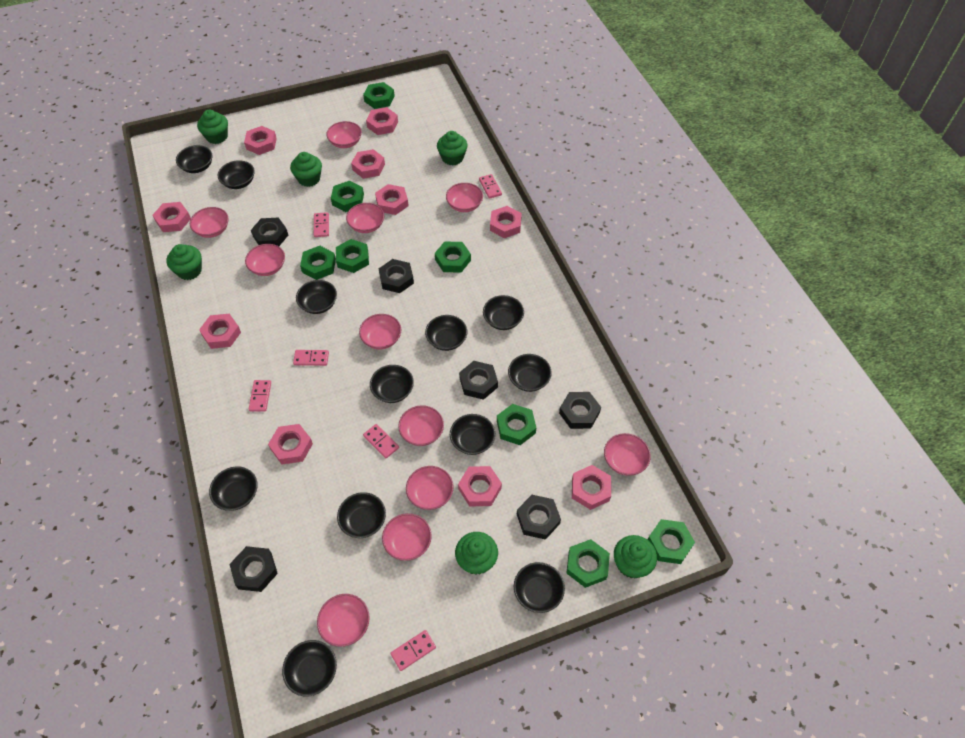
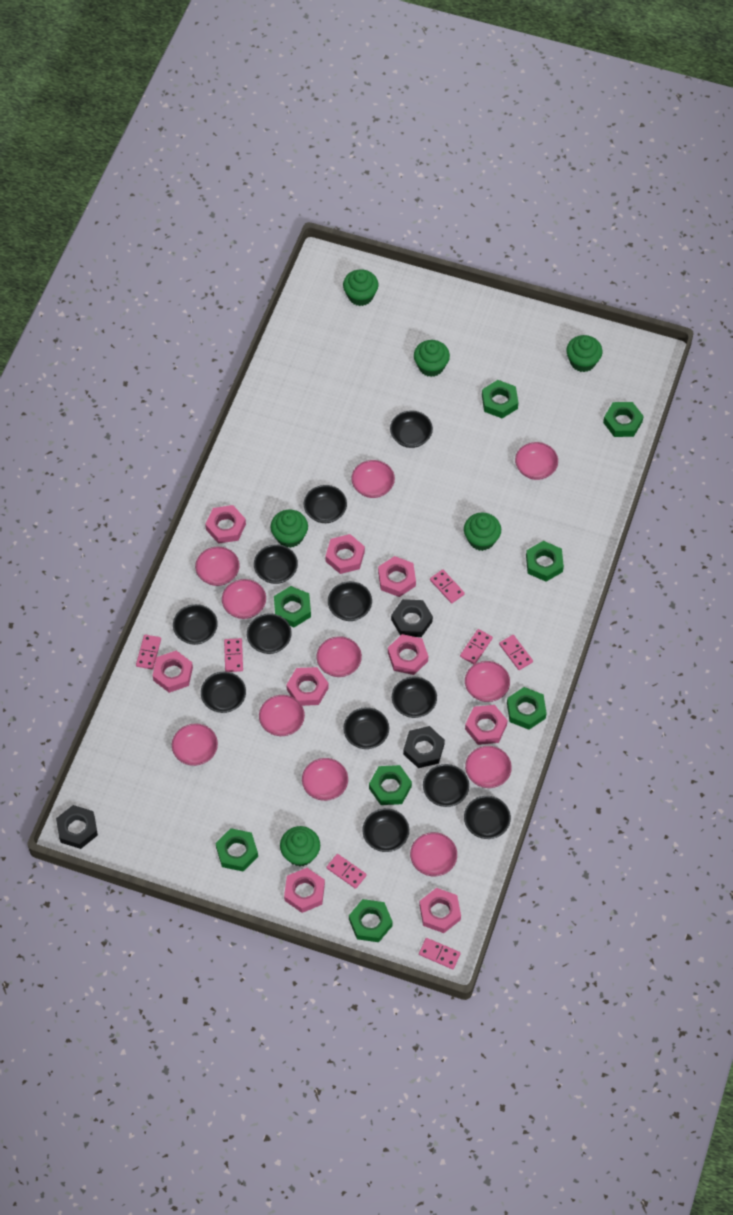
black nut: [229,546,278,592] [251,217,288,246] [378,259,414,293] [459,361,498,400] [517,495,561,540] [559,392,601,429] = 6 -> [56,805,98,849] [391,599,433,637] [403,726,445,768] = 3
pink domino: [249,380,271,411] [293,350,329,366] [314,212,329,237] [363,424,399,458] [390,630,436,671] [479,174,502,199] = 6 -> [136,634,161,669] [224,638,243,672] [326,854,367,889] [419,938,461,969] [430,569,465,604] [460,629,493,664] [499,635,533,670] = 7
pink nut: [153,202,191,232] [199,314,241,349] [244,126,277,155] [268,424,313,464] [351,149,385,179] [366,107,398,135] [375,184,409,215] [458,466,502,507] [490,206,522,238] [572,465,611,510] = 10 -> [152,650,193,693] [205,505,246,544] [284,868,325,913] [286,667,329,706] [325,534,365,574] [378,556,416,597] [388,634,428,675] [419,888,461,933] [465,705,508,745] = 9

